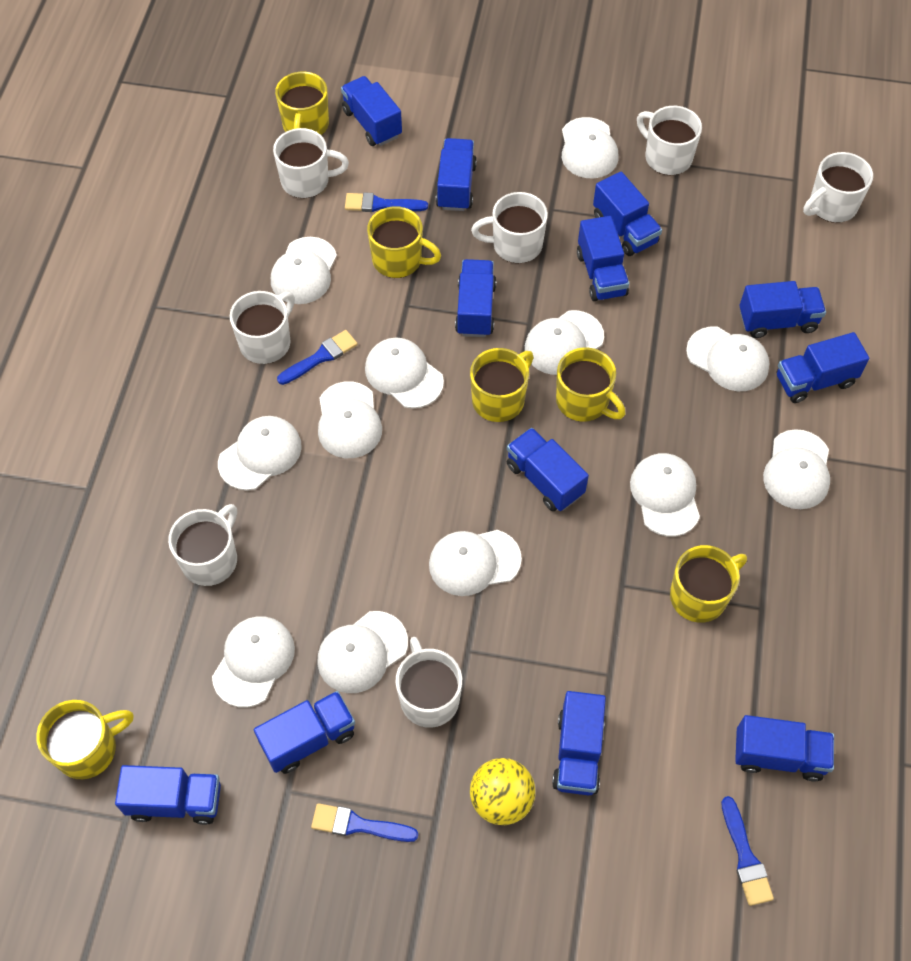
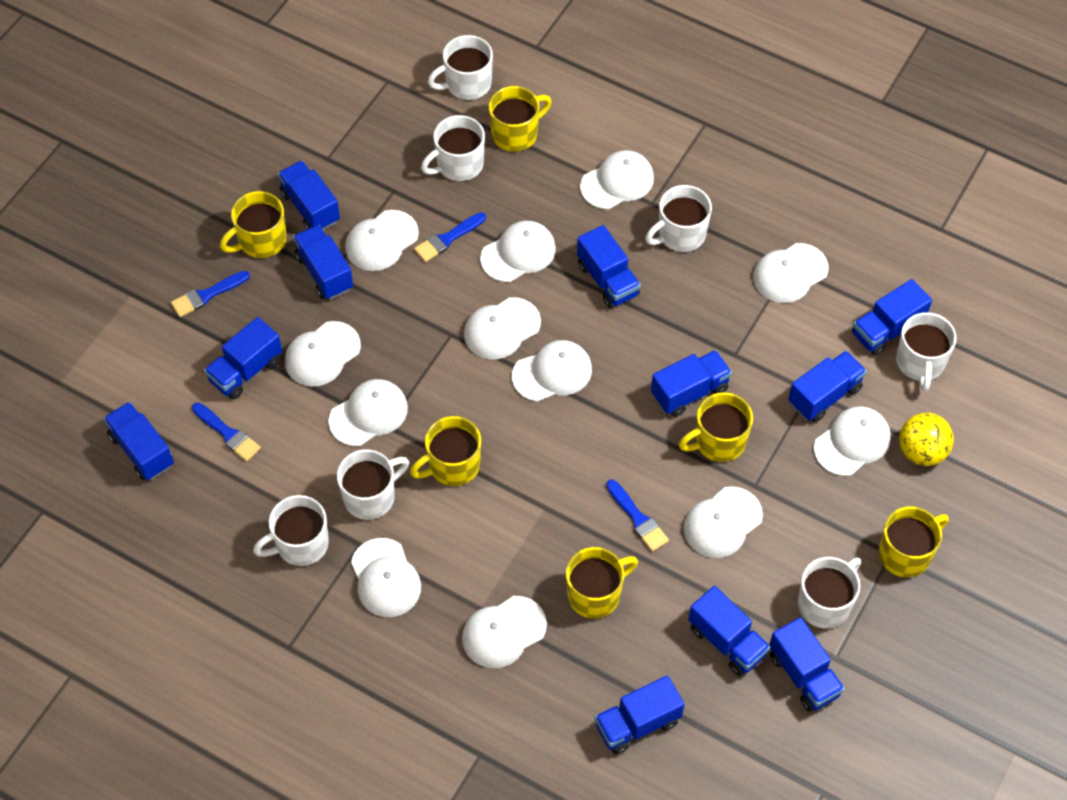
blue truck: [115,765,221,825] [254,691,355,774] [341,76,402,146] [436,138,477,211] [455,259,496,337] [507,428,589,511] [552,691,606,795] [577,216,629,301] [593,172,662,256] [735,715,834,782] [739,281,826,338] [777,332,869,403] = 12 -> [104,402,174,480] [204,317,282,400] [278,161,340,230] [293,225,353,300] [577,225,641,308] [594,675,685,755] [651,350,732,417] [688,586,770,676] [769,617,845,712] [788,351,867,422] [852,279,932,356] = 11

